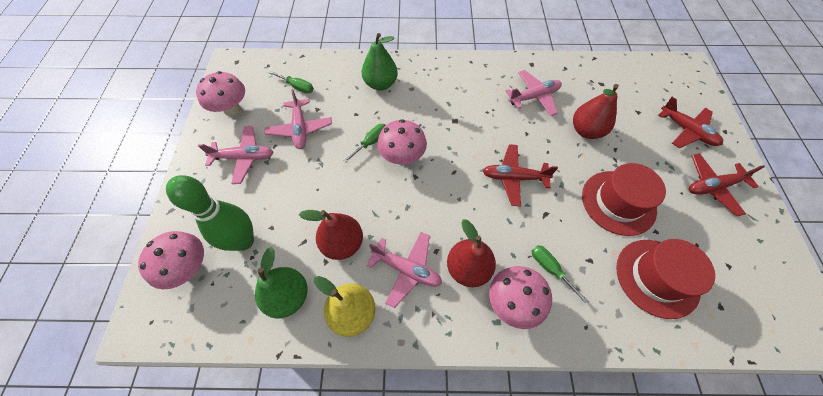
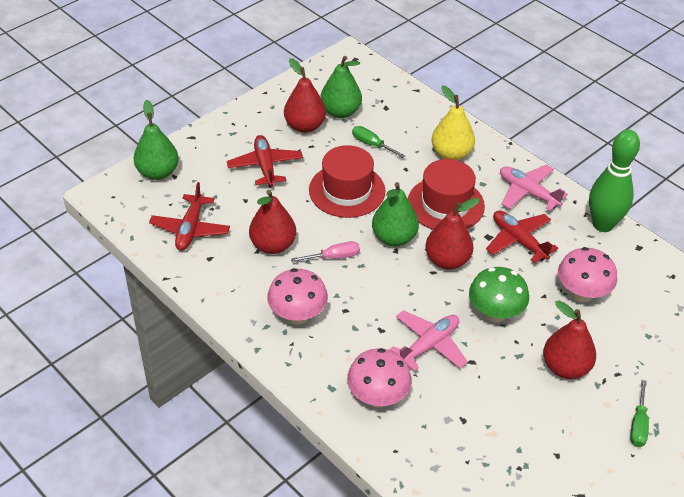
green mushroom: none = 0 -> [469,267,529,322] = 1
green pear: [255,247,307,318] [362,33,398,91] = 2 -> [133,100,179,180] [321,56,362,118] [372,182,419,246] = 3
green screwdriver: [269,71,314,94] [343,124,386,162] [532,245,589,304] = 3 -> [352,126,405,158] [630,380,649,447] = 2
pink mushroom: [138,231,204,289] [196,71,245,116] [377,119,427,165] [489,266,552,329] = 4 -> [267,268,328,325] [347,348,412,408] [558,247,617,302] = 3
pink plane: [198,126,273,184] [265,89,332,149] [366,232,442,308] [505,70,562,116] = 4 -> [389,310,468,371] [500,165,568,211] = 2
pink screwdriver: none = 0 -> [291,241,360,262] = 1
red pear: [299,210,363,260] [447,220,496,287] [573,84,619,139] = 3 -> [249,190,296,254] [284,58,326,133] [425,198,480,270] [543,301,596,379] = 4

